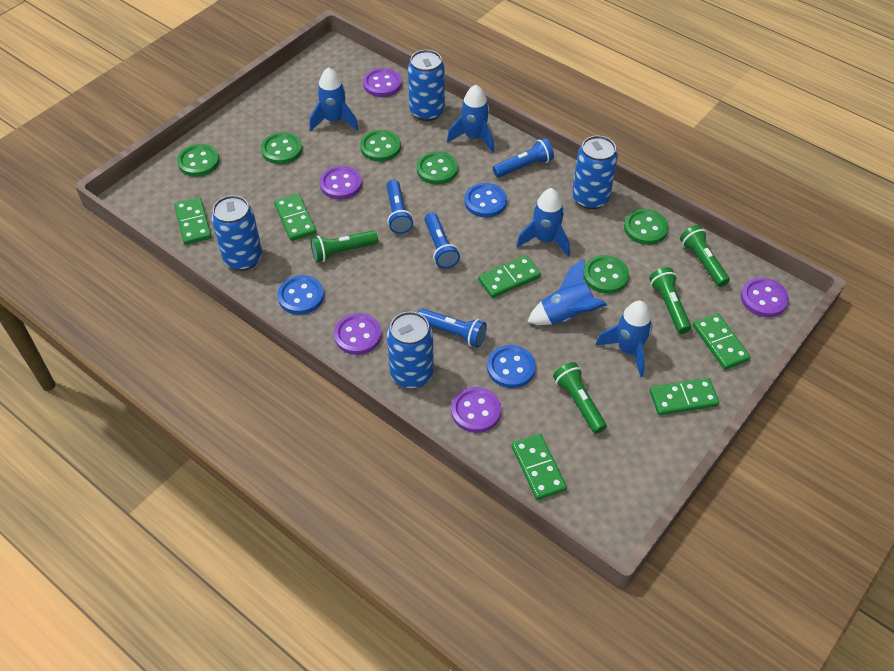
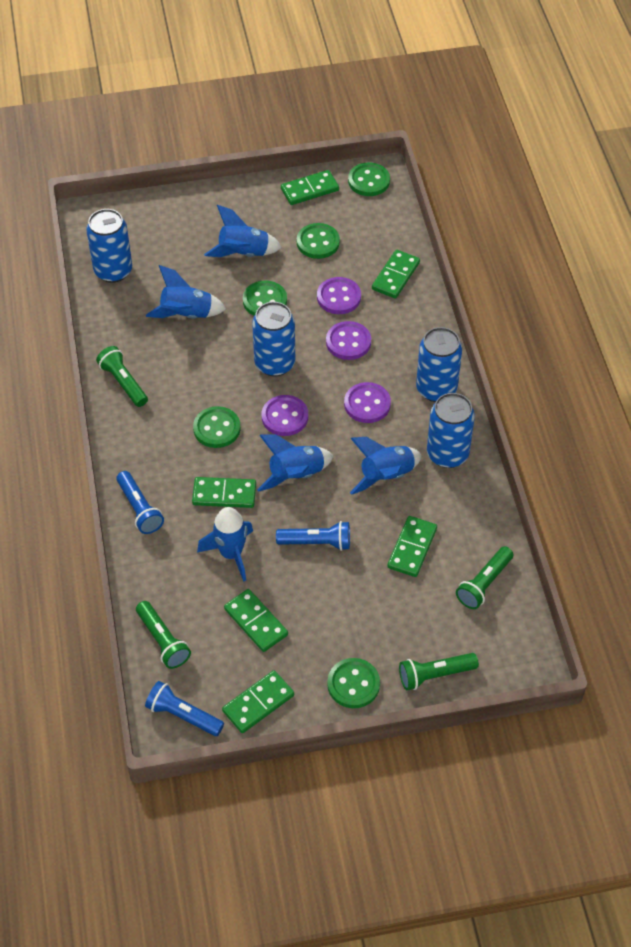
blue button: [277,275,324,315] [464,183,507,218] [487,345,536,388] = 3 -> none = 0
blue flashlight: [387,180,413,234] [418,309,487,347] [425,213,460,269] [493,138,554,177] = 4 -> [117,471,164,534] [145,681,224,736] [276,521,350,551] = 3
green button: [177,144,220,177] [261,132,302,164] [360,130,401,162] [417,151,458,185] [584,255,629,294] [624,209,669,245] = 6 -> [193,406,240,448] [243,280,287,316] [297,223,340,259] [327,658,380,708] [348,162,390,196] = 5
purple button: [320,166,362,200] [334,313,382,355] [363,68,402,97] [451,387,501,433] [741,278,789,317] = 5 -> [262,395,308,436] [317,277,361,314] [326,321,371,360] [344,382,391,423] = 4

